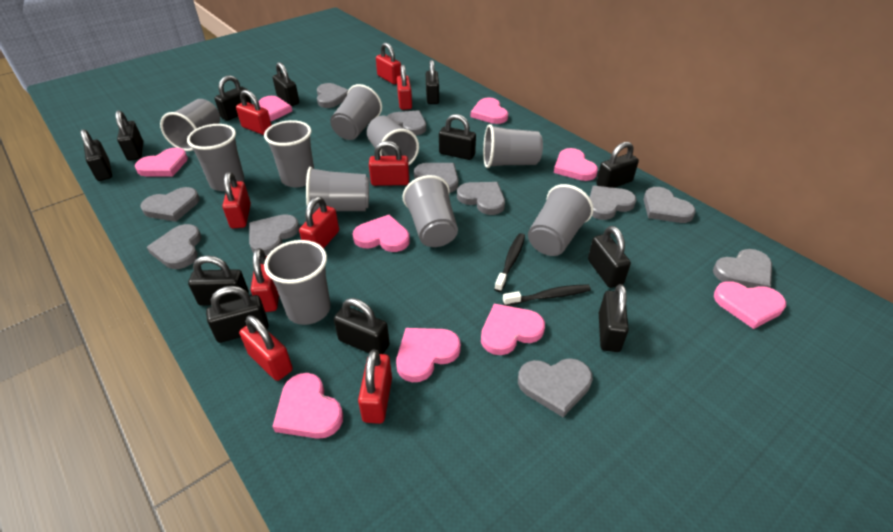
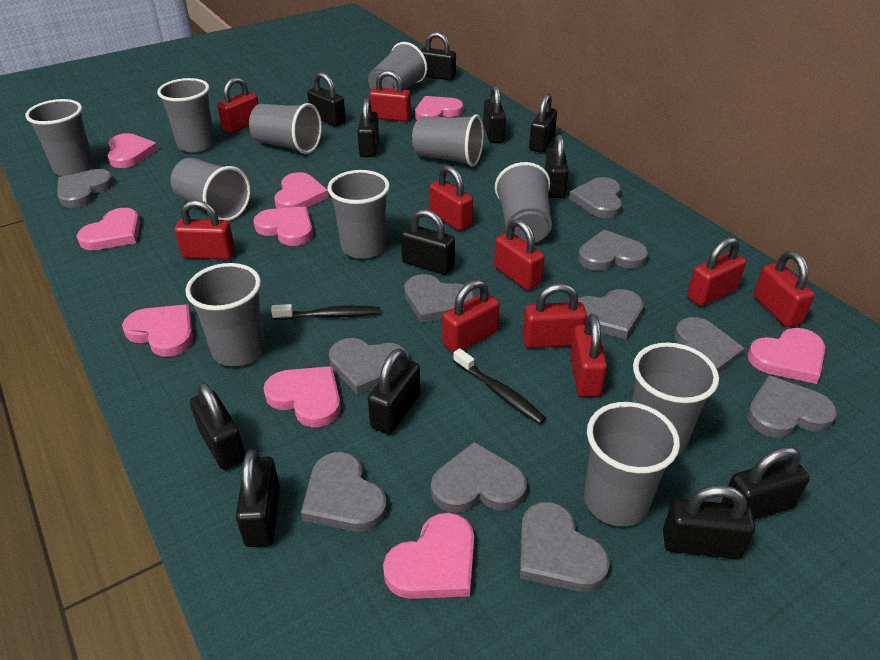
grey cup: [160,99,220,151] [187,124,245,191] [264,120,314,188] [264,240,331,325] [306,167,369,214] [330,84,382,140] [367,116,419,165] [403,175,458,247] [483,124,543,168] [528,184,594,256] = 10 -> [25,99,94,176] [157,78,215,153] [171,158,251,221] [185,263,265,366] [249,103,322,154] [328,170,390,259] [368,42,427,90] [412,114,484,167] [495,162,552,243] [584,402,680,527] [632,342,719,455] = 11
red padlock: [222,172,251,228] [236,90,272,135] [239,316,293,381] [251,248,279,312] [299,197,339,248] [358,350,392,424] [369,141,409,186] [376,43,401,84] [397,65,412,110] = 9 -> [175,200,235,260] [217,77,259,133] [369,70,411,122] [429,165,473,231] [442,279,500,353] [494,219,545,290] [522,283,587,348] [570,314,607,397] [687,237,746,306] [753,251,815,327] = 10

